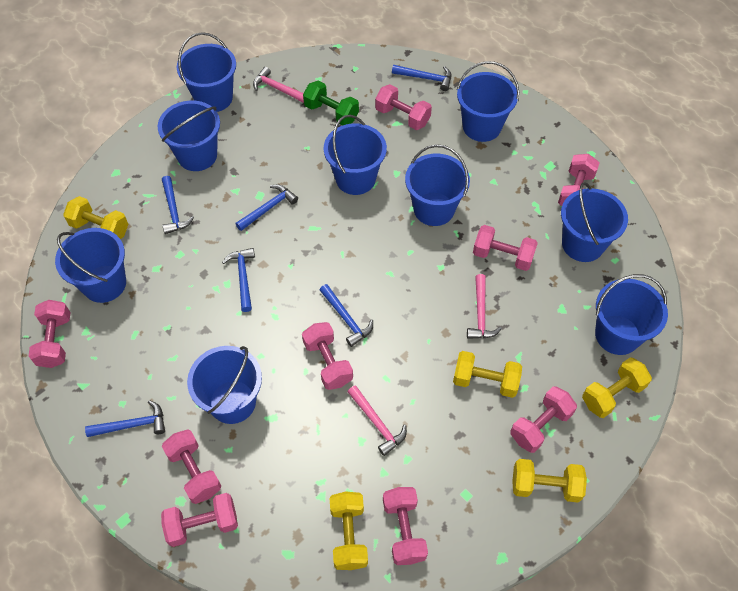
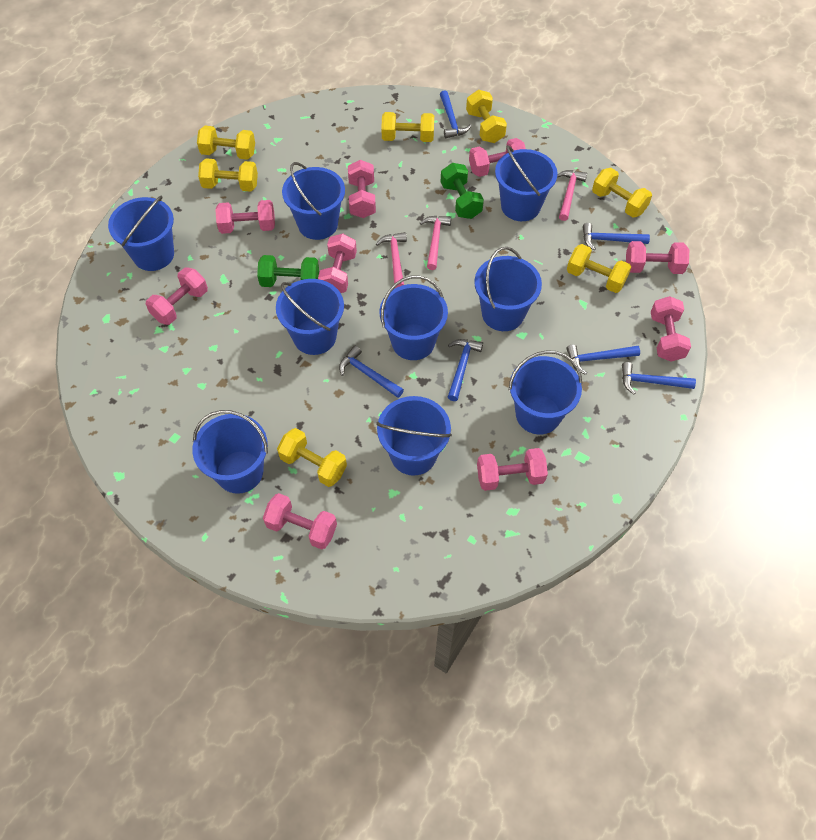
green dumbbell: [303,81,359,125] = 1 -> [257,255,319,287] [441,163,484,219] = 2
yellow dumbbell: [63,196,128,239] [330,492,368,570] [453,351,522,398] [512,459,587,502] [582,357,652,418] = 5 -> [197,126,255,160] [198,158,258,192] [277,428,347,487] [381,112,434,142] [466,90,507,143] [567,244,631,293] [592,168,652,217] = 7

